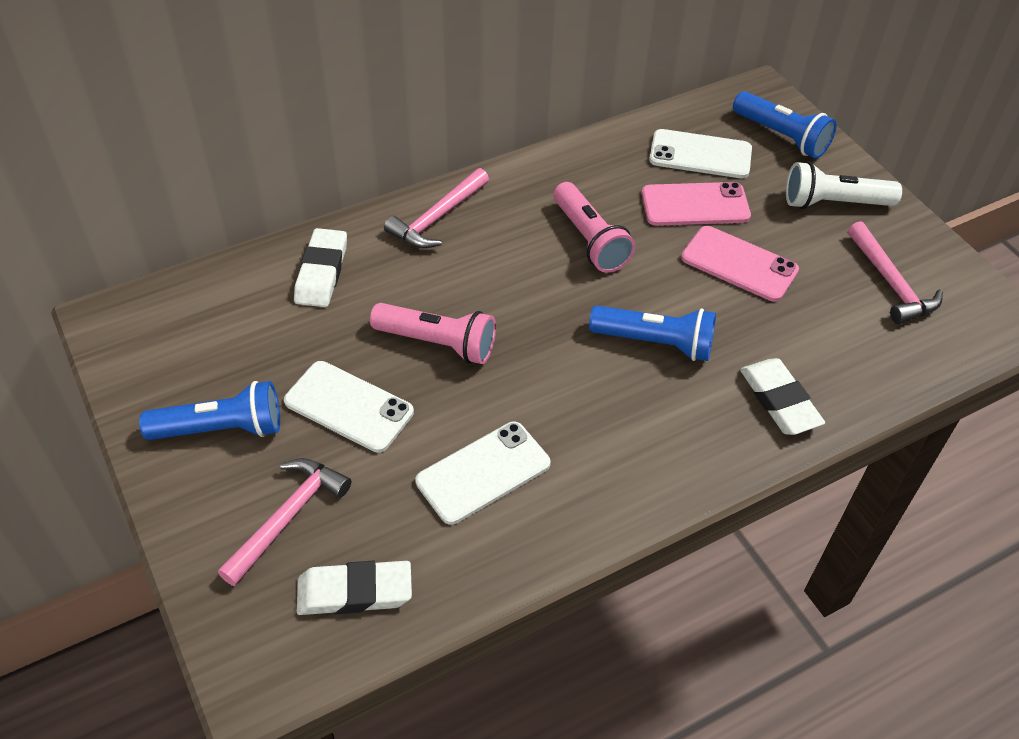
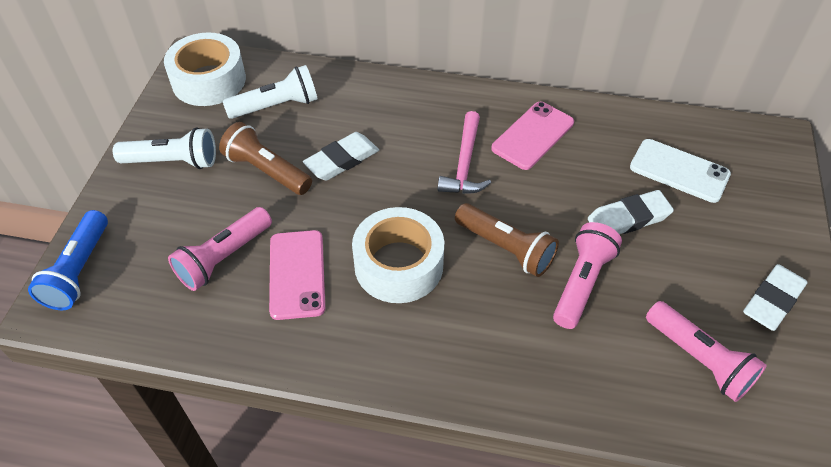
blue flashlight: [139,381,280,440] [589,306,716,361] [733,91,837,159] = 3 -> [28,210,108,310] = 1
brown flashlight: none = 0 -> [219,122,312,195] [455,203,559,277] = 2
pink flashlight: [370,303,496,364] [553,182,636,273] = 2 -> [168,207,272,291] [553,222,622,329] [646,301,767,402] = 3
pink hammer: [218,458,351,586] [384,168,489,248] [848,221,943,324] = 3 -> [438,111,491,194] = 1
white flashlight: [786,162,902,209] = 1 -> [113,128,216,169] [223,65,318,119] = 2
white phone: [284,361,414,453] [416,422,551,525] [649,129,752,178] = 3 -> [630,139,731,203] = 1
white tape: none = 0 -> [164,33,246,106] [352,207,444,303] = 2

